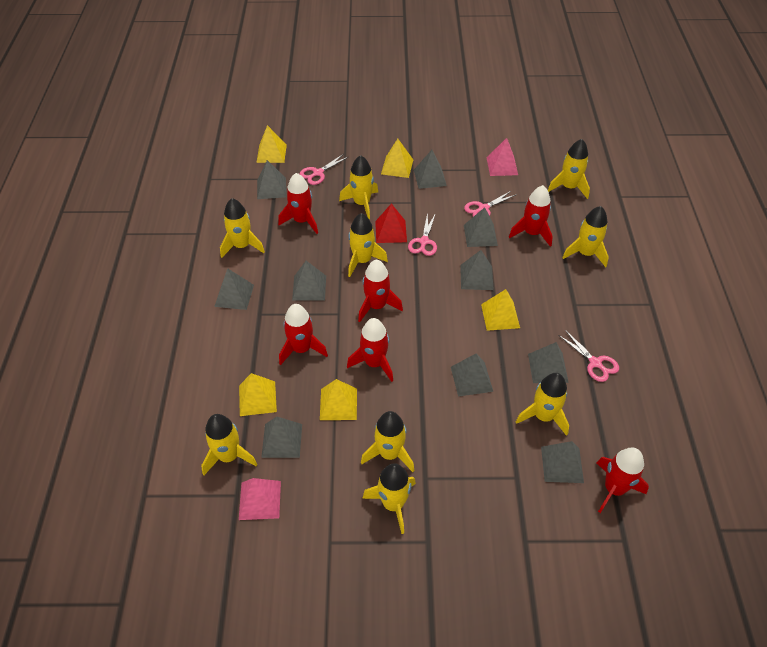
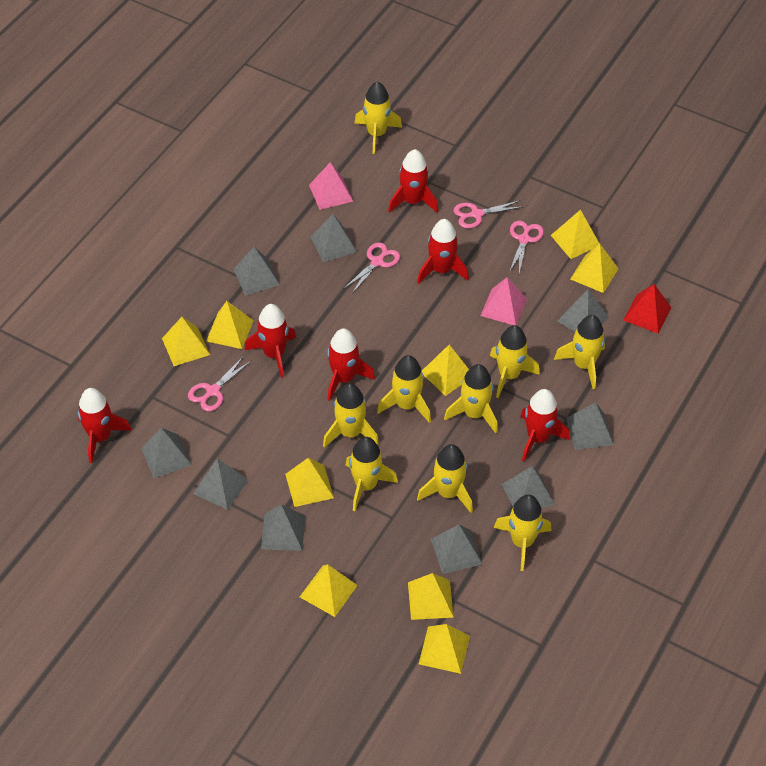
grey pyramid: [214,268,254,310] [257,160,286,199] [261,416,302,458] [292,261,326,301] [414,150,447,189] [451,353,493,397] [460,250,494,290] [464,207,498,247] [528,342,569,383] [541,441,584,483] = 10 -> [141,428,192,478] [193,458,248,510] [233,247,280,296] [261,504,305,551] [311,214,357,262] [431,524,483,574] [502,466,555,509] [557,289,609,332] [566,402,614,450] = 9
yellow pyramid: [239,373,277,416] [256,125,287,163] [320,379,357,420] [381,139,413,178] [481,289,520,331] = 5 -> [162,317,210,366] [206,301,254,349] [285,458,334,507] [300,564,358,617] [408,573,454,620] [419,624,470,674] [422,345,469,396] [551,210,600,259] [571,244,619,293] = 9

